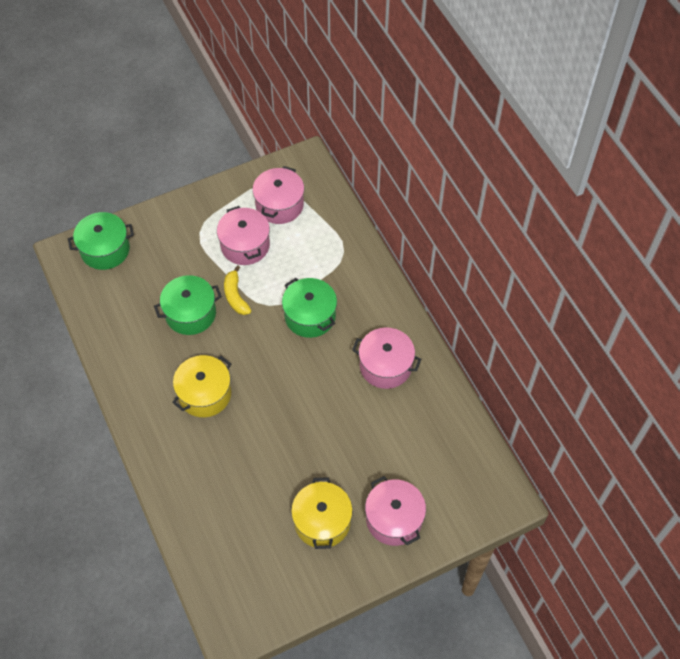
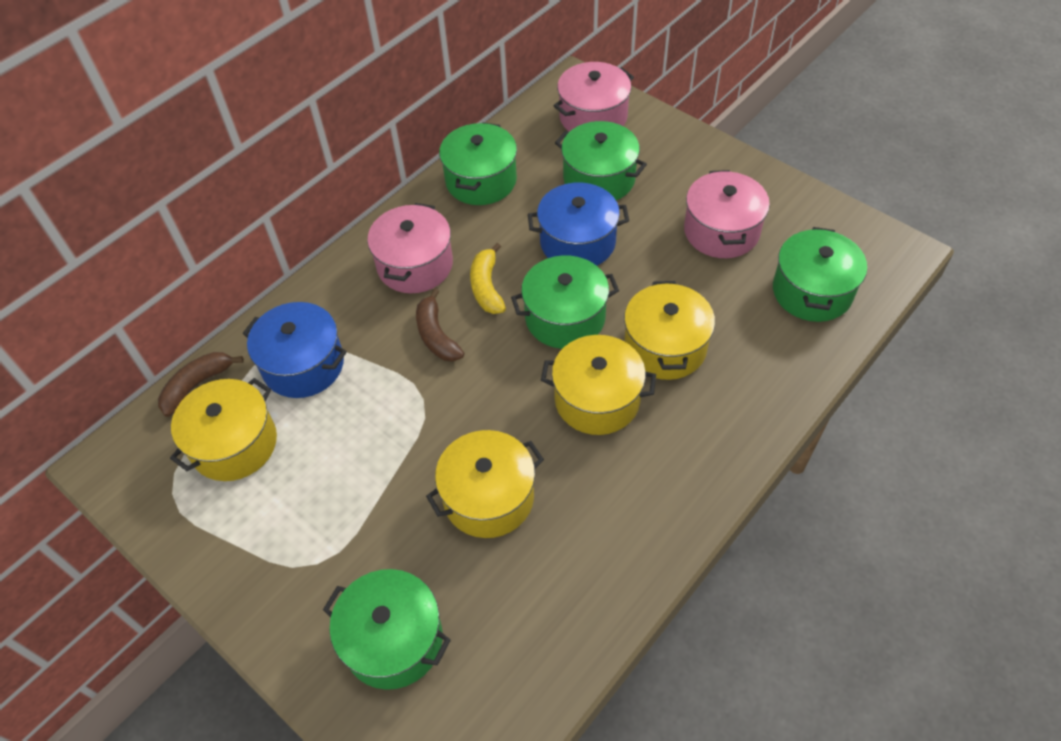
blue pot: none = 0 -> [243,302,347,398] [528,182,629,266] = 2
brown banana: none = 0 -> [158,352,244,417] [416,288,464,362] = 2
green pot: [68,212,134,270] [154,275,222,335] [282,278,337,338] = 3 -> [323,569,451,690] [439,122,517,205] [511,256,619,349] [555,121,647,200] [773,227,867,322] = 5
pink pot: [217,206,270,265] [252,166,304,224] [352,327,421,389] [365,476,426,546] = 4 -> [367,203,453,293] [553,62,634,132] [684,170,770,258] = 3
yellow pot: [172,355,231,417] [291,477,353,549] = 2 -> [170,378,277,481] [426,430,544,538] [541,335,656,435] [624,281,715,380] = 4

